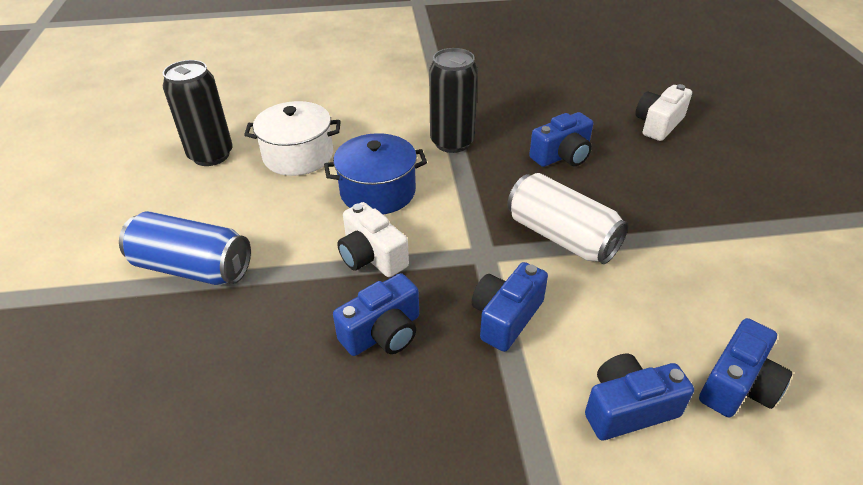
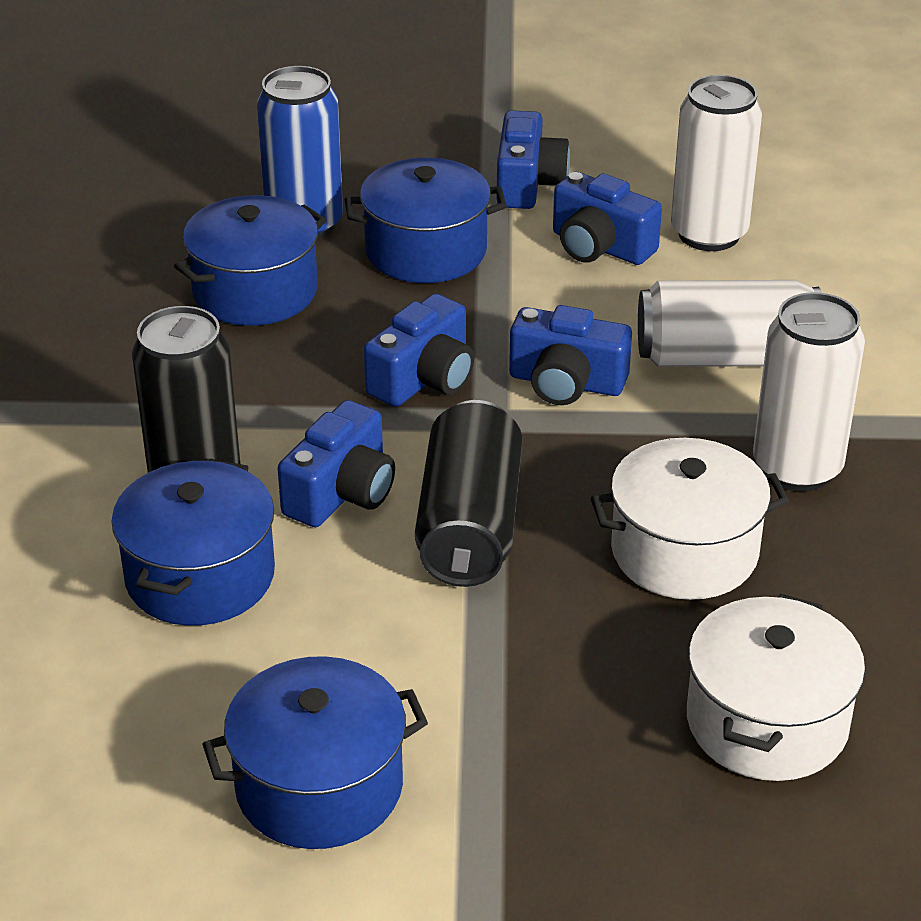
blue pot: [324,133,427,215] = 1 -> [111,459,275,626] [174,195,326,326] [203,656,428,849] [345,158,507,283] = 4
white camera: [337,202,409,277] [635,84,692,141] = 2 -> none = 0
white can: [507,173,628,264] = 1 -> [638,280,822,367] [671,75,762,251] [753,292,865,491] = 3
white pot: [244,101,341,176] = 1 -> [591,438,789,600] [687,594,865,781] = 2

